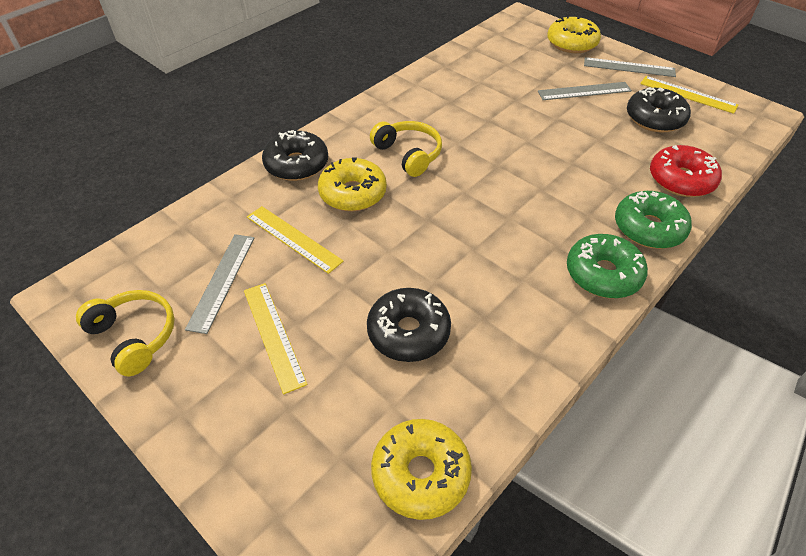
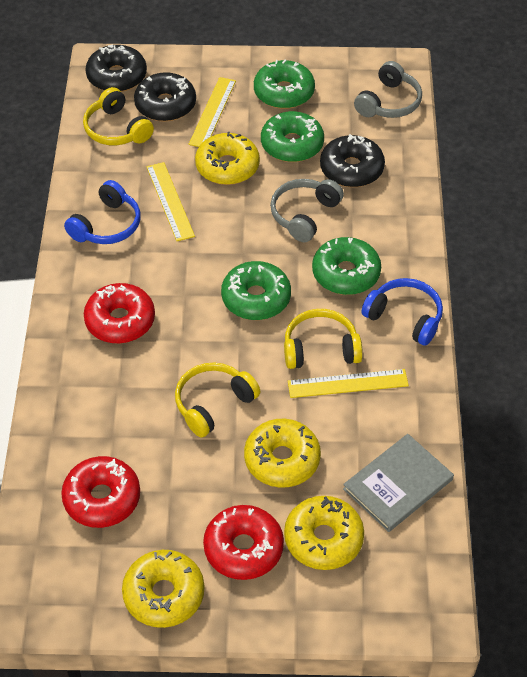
blue headphones: none = 0 -> [64,180,141,244] [362,278,443,346] = 2
green donut: [567,234,648,298] [615,191,692,249] = 2 -> [221,261,291,320] [254,60,315,109] [261,111,324,162] [312,237,381,295] = 4
grey book: none = 0 -> [343,434,454,532] = 1
grey headphones: none = 0 -> [270,179,344,243] [354,61,422,118] = 2
grey ruler: [185,234,254,334] [538,82,632,100] [584,57,676,77] = 3 -> none = 0
red donut: [650,145,722,197] = 1 -> [61,456,140,528] [84,283,155,344] [203,505,284,580] = 3
yellow donut: [318,157,387,211] [371,419,472,520] [547,16,601,53] = 3 -> [122,550,204,628] [195,132,260,185] [244,419,321,488] [284,496,364,570] = 4
yellow headphones: [76,290,175,376] [370,121,442,177] = 2 -> [83,87,154,145] [175,362,260,438] [284,309,363,369] = 3

